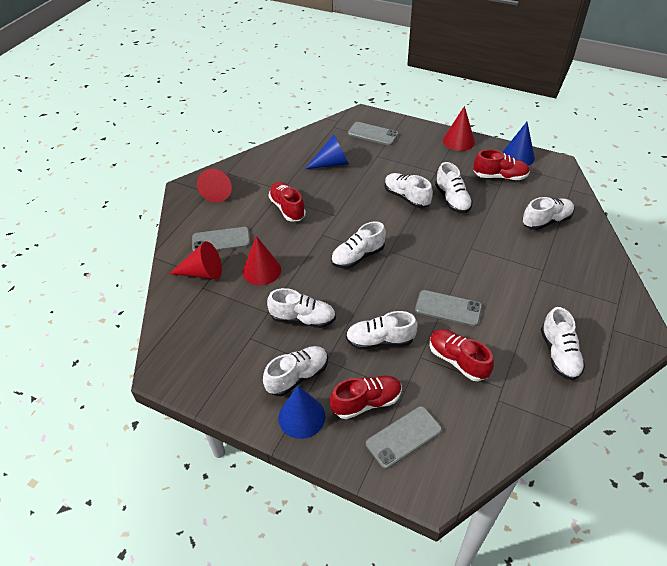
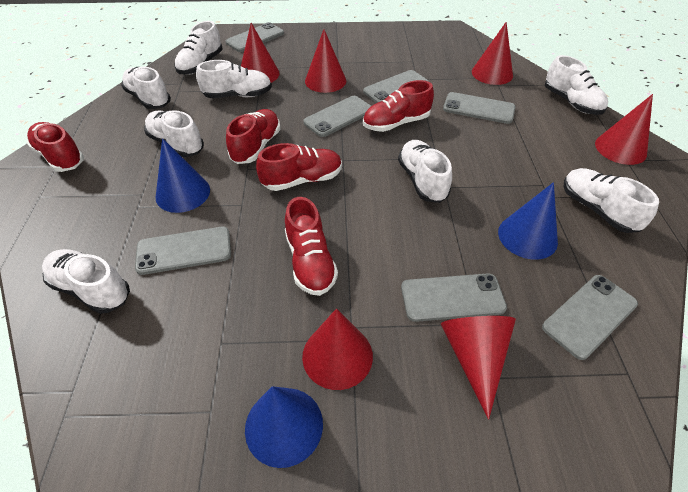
grey phone: [192,227,250,251] [348,122,399,146] [366,406,442,469] [415,290,482,327] = 4 -> [135,227,231,275] [225,22,284,52] [303,96,371,137] [363,70,428,103] [401,273,507,322] [443,92,515,124] [542,275,638,360] = 7
red cone: [169,241,222,279] [197,169,232,203] [243,236,281,285] [443,106,475,151] = 4 -> [241,23,280,83] [302,308,373,390] [305,29,346,93] [441,316,516,420] [472,22,513,85] [595,94,653,165] = 6
red shoe: [269,182,306,222] [330,376,402,419] [429,329,494,381] [473,149,530,180] = 4 -> [27,122,84,172] [226,109,281,164] [256,143,342,191] [285,197,338,296] [363,80,434,132] = 5

